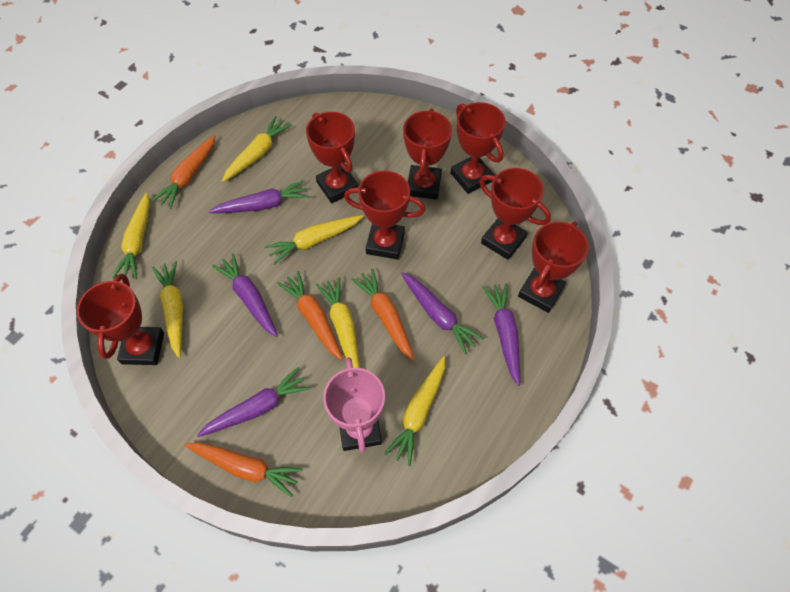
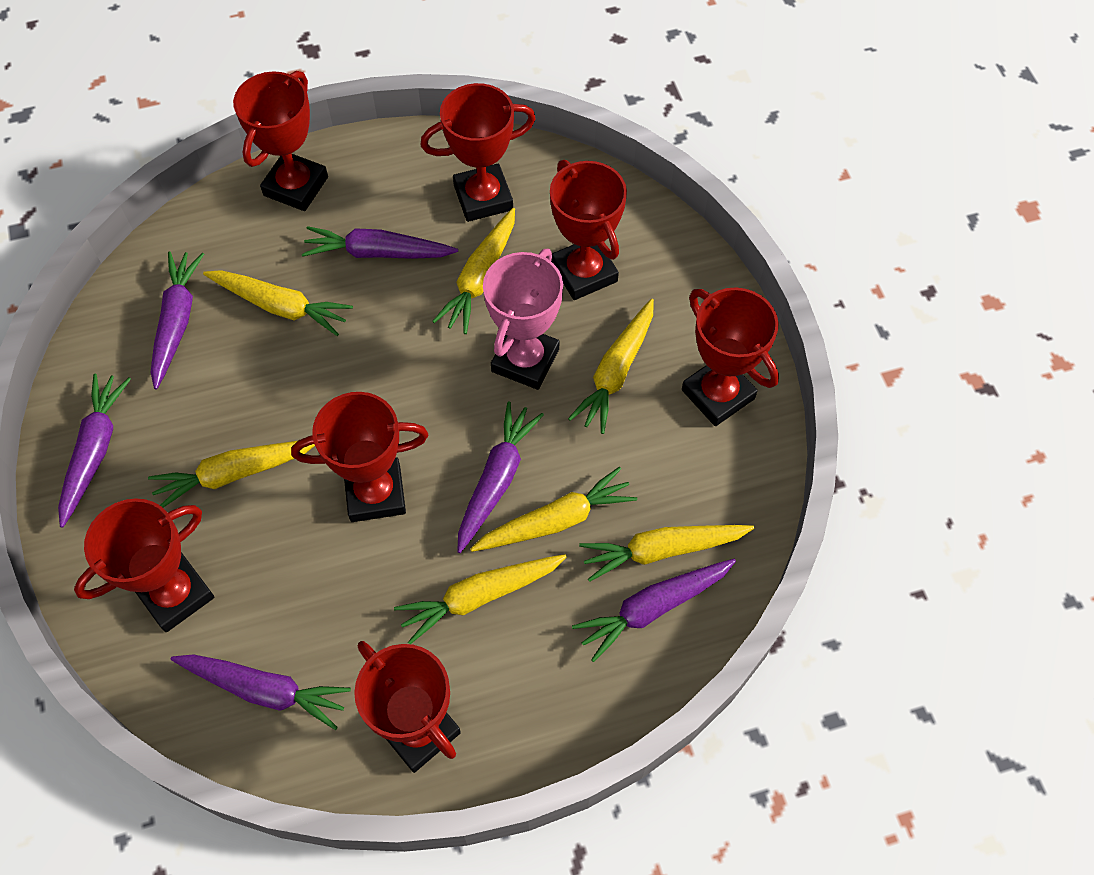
orange carrot: [151,135,215,209] [184,443,303,497] [277,271,343,361] [351,268,415,361] = 4 -> none = 0
purple carrot: [197,367,311,437] [209,180,309,213] [212,253,278,337] [401,272,484,355] [483,283,520,386] = 5 -> [58,374,131,528] [151,251,204,390] [171,654,351,730] [302,226,458,259] [457,401,544,553] [572,559,736,662] = 6
yellow carrot: [112,193,150,279] [152,261,183,358] [222,116,292,182] [265,215,363,265] [316,277,360,368] [384,356,445,466] = 6 -> [148,441,315,507] [203,270,353,336] [394,554,567,644] [432,208,515,334] [470,467,637,552] [568,299,654,434] [579,525,754,582] = 7

